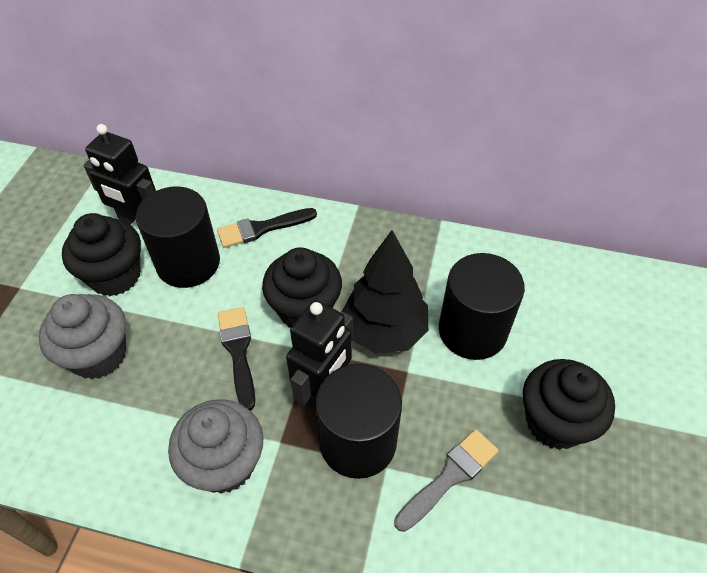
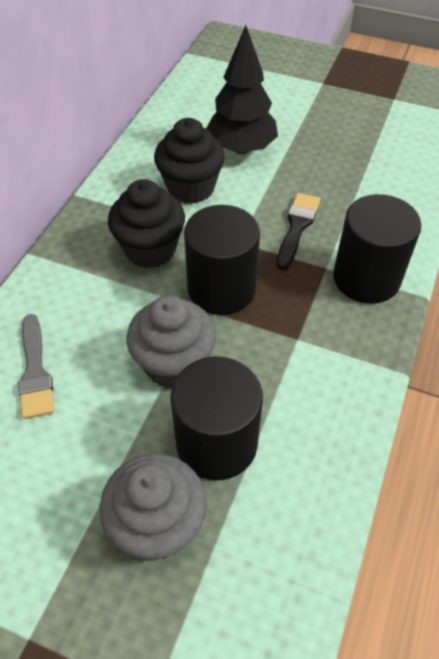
black brush: [217,208,317,248] [218,307,255,411] = 2 -> [276,193,320,270] = 1
black cupcake: [62,213,141,296] [262,247,342,327] [523,359,615,450] = 3 -> [108,179,185,268] [154,118,225,204] = 2
black robot: [83,124,156,225] [286,300,353,410] = 2 -> none = 0

